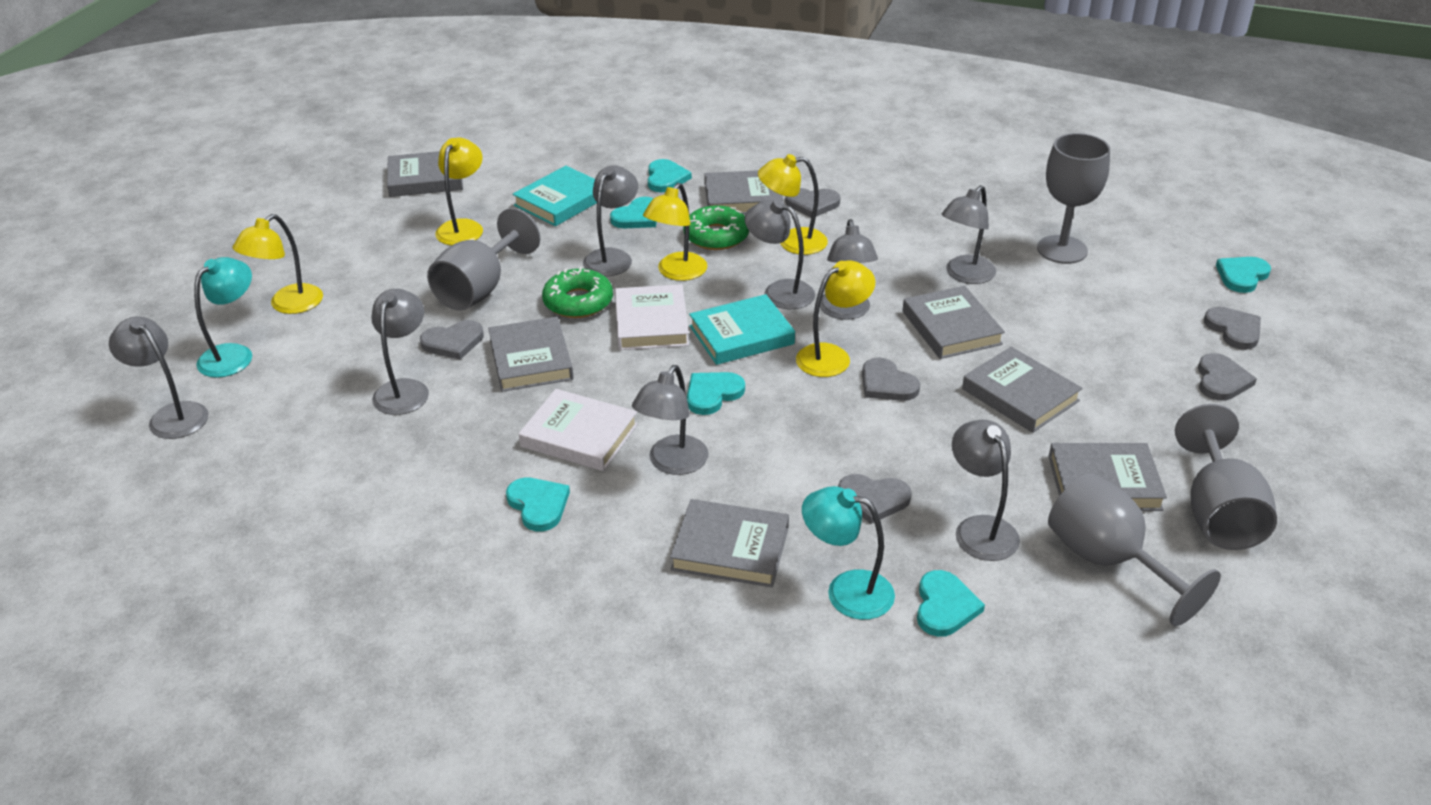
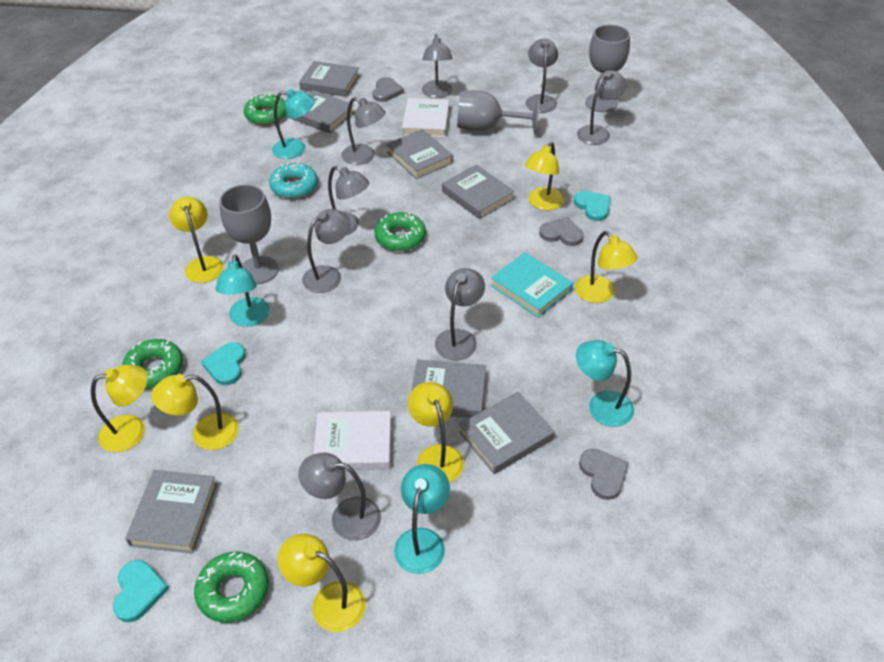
green donut: [542,267,613,318] [683,205,749,250] = 2 -> [122,339,183,388] [194,552,269,623] [244,93,287,125] [374,212,426,251] = 4
grey goblet: [427,208,540,311] [1037,133,1110,264] [1048,473,1221,626] [1175,404,1277,550] = 4 -> [219,184,279,284] [457,90,540,134] [585,25,630,112] = 3
grey heart: [420,320,484,360] [785,188,840,217] [838,474,912,524] [862,357,920,401] [1198,353,1257,401] [1204,307,1261,350] = 6 -> [373,77,404,102] [539,217,584,246] [579,449,629,500] = 3
turquoise book: [513,166,597,226] [689,294,795,365] = 2 -> [490,252,573,318] = 1
turquoise donut: none = 0 -> [269,162,318,199] = 1
turquoise heart: [506,478,570,531] [610,197,657,228] [648,159,692,192] [687,372,745,415] [917,570,985,637] [1216,257,1271,293] = 6 -> [113,560,169,622] [201,342,246,385] [574,191,611,221] = 3
turquoise lamp: [194,257,252,378] [802,486,895,620] = 2 -> [215,254,270,327] [272,89,315,159] [394,464,450,574] [576,340,634,427] = 4
yellow lamp: [232,214,323,314] [435,138,483,245] [643,183,707,281] [758,154,828,255] [796,260,875,377] = 5 -> [91,365,148,452] [151,374,239,450] [169,197,224,283] [278,534,366,632] [408,382,464,483] [525,141,564,210] [575,231,638,303] = 7

